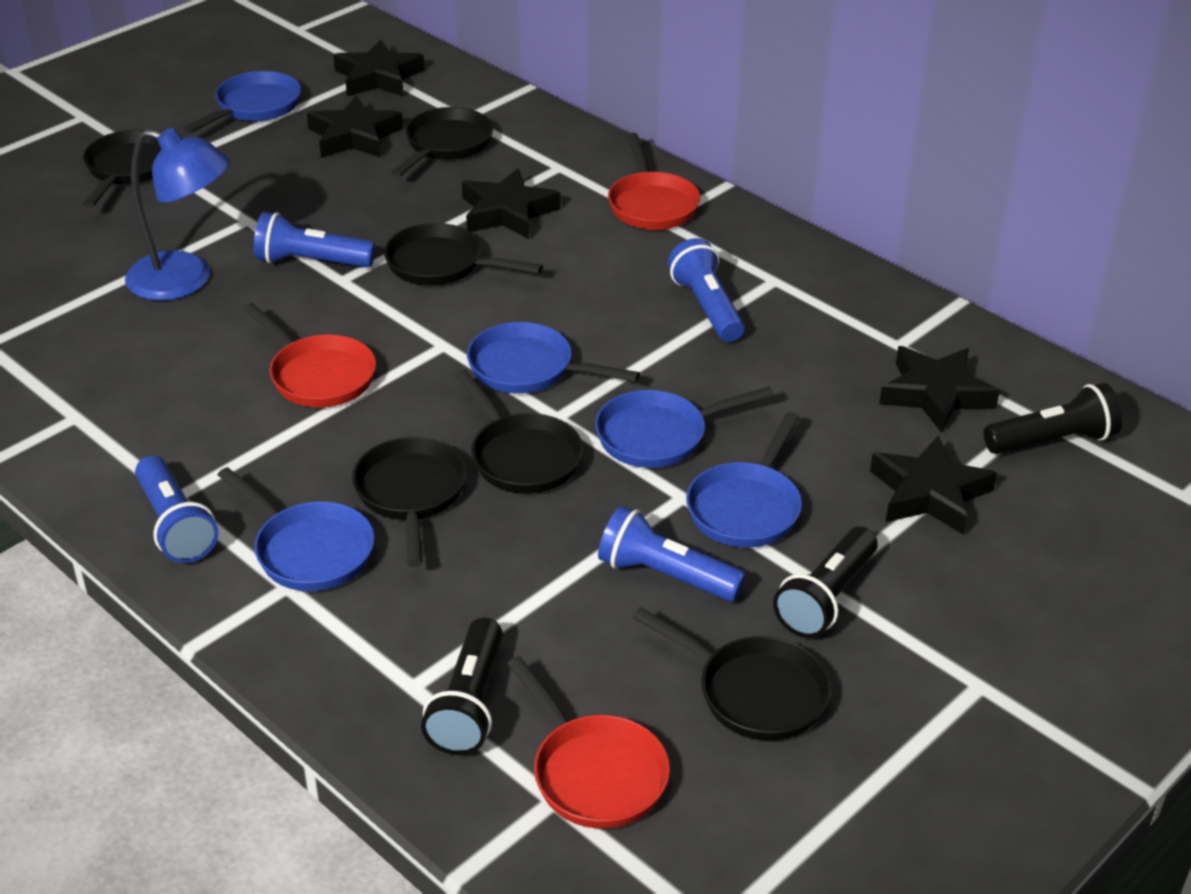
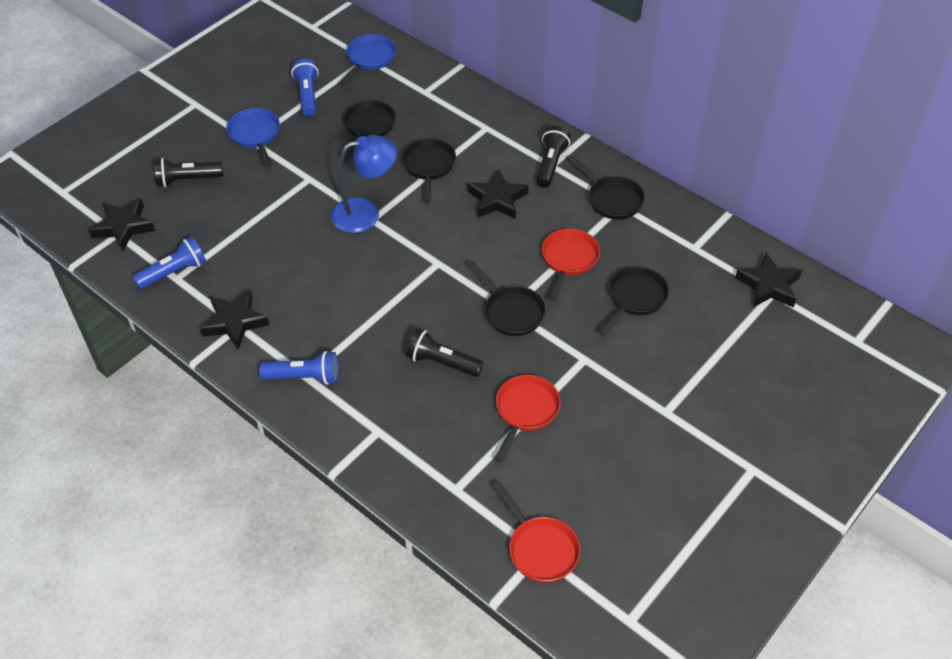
black pan: [83,129,161,208] [352,437,467,567] [384,223,543,286] [391,107,493,177] [454,370,583,494] [632,607,831,741] = 6 -> [339,100,396,157] [402,138,456,203] [467,261,546,336] [568,155,645,220] [598,266,669,336] = 5
black star: [307,95,403,158] [333,39,425,97] [462,168,561,239] [870,435,997,535] [879,346,1000,433] = 5 -> [89,198,155,251] [200,290,269,350] [468,169,529,219] [735,253,802,308] = 4
blue flashlight: [135,456,218,563] [254,212,375,267] [598,506,746,602] [668,238,744,342] = 4 -> [132,236,206,289] [259,351,339,385] [291,59,319,117] = 3
blue pan: [183,71,301,133] [218,467,375,591] [467,322,640,394] [595,386,774,468] [686,412,802,548] = 5 -> [226,108,280,167] [340,34,396,85] = 2

